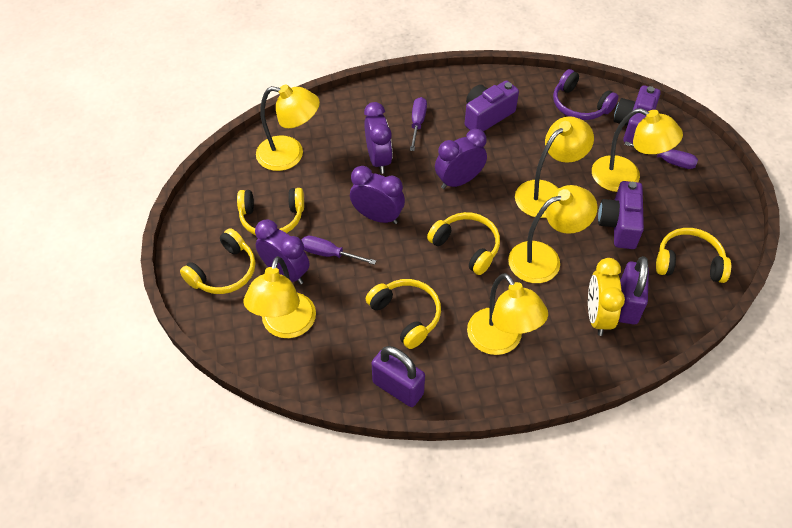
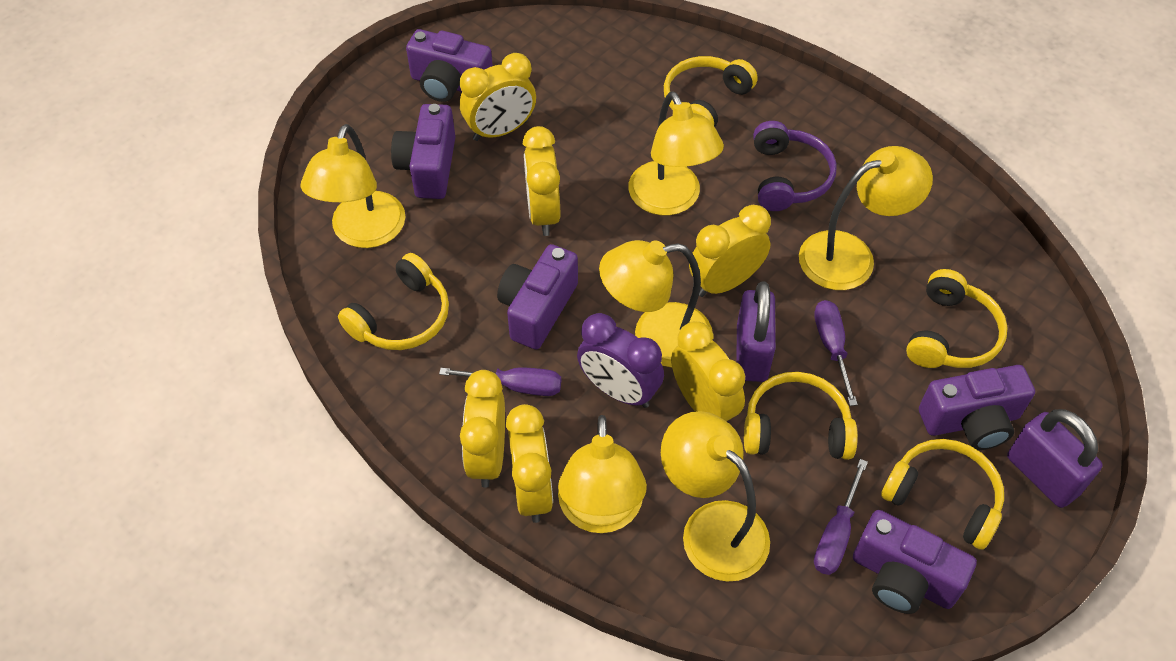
purple camera: [465,80,519,132] [598,181,644,249] [613,85,661,144] = 3 -> [391,104,455,199] [406,29,493,102] [497,244,578,350] [853,510,977,614] [919,365,1035,450] = 5
purple clock: [255,219,310,285] [350,166,405,224] [364,102,392,174] [435,129,487,189] = 4 -> [577,313,664,408] = 1
yellow clock: [588,258,625,336] = 1 -> [460,53,536,141] [460,370,505,488] [506,404,553,523] [523,126,560,236] [671,322,745,421] [689,205,771,297] = 6

